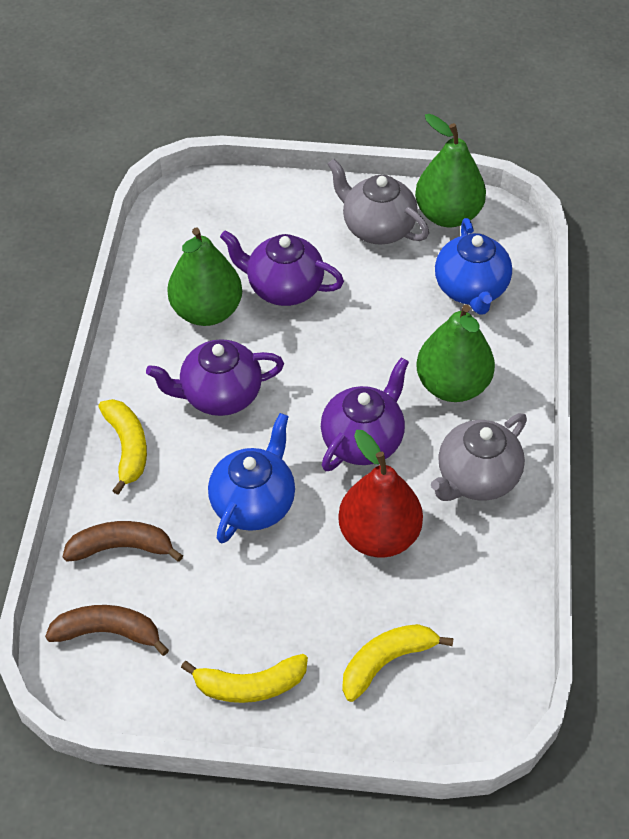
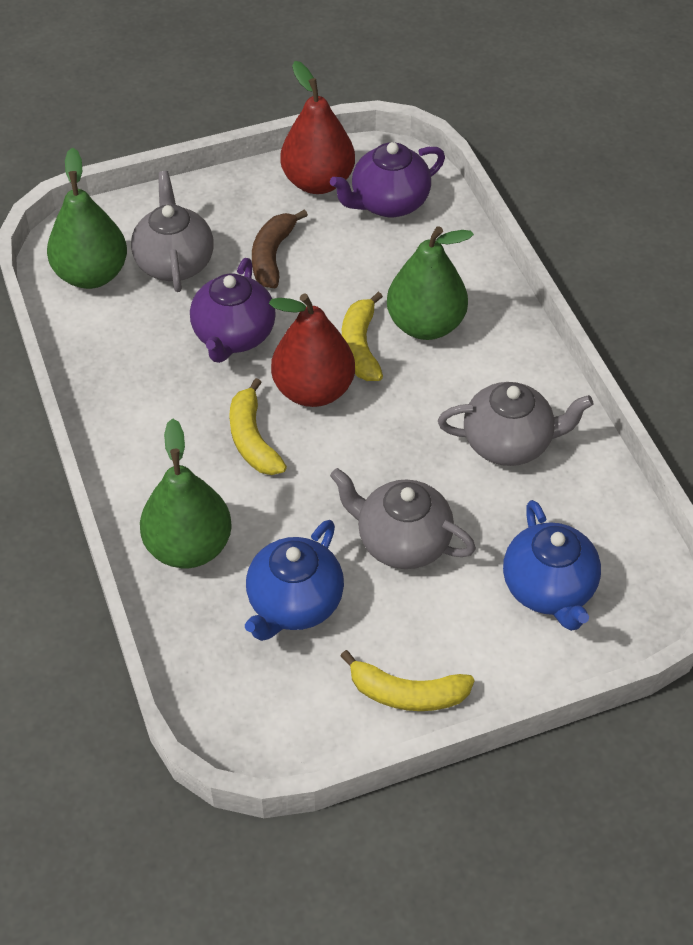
brown banana: [45,605,169,656] [62,521,183,562] = 2 -> [252,209,308,288] = 1
grey teapot: [328,159,429,245] [431,413,527,501] = 2 -> [131,171,214,292] [330,468,476,569] [438,382,594,466] = 3
purple teapot: [146,339,284,416] [220,230,344,306] [321,358,409,471] = 3 -> [190,258,276,363] [330,142,445,217] = 2
red pear: [338,430,423,558] = 1 -> [269,294,355,407] [280,61,355,194] = 2

